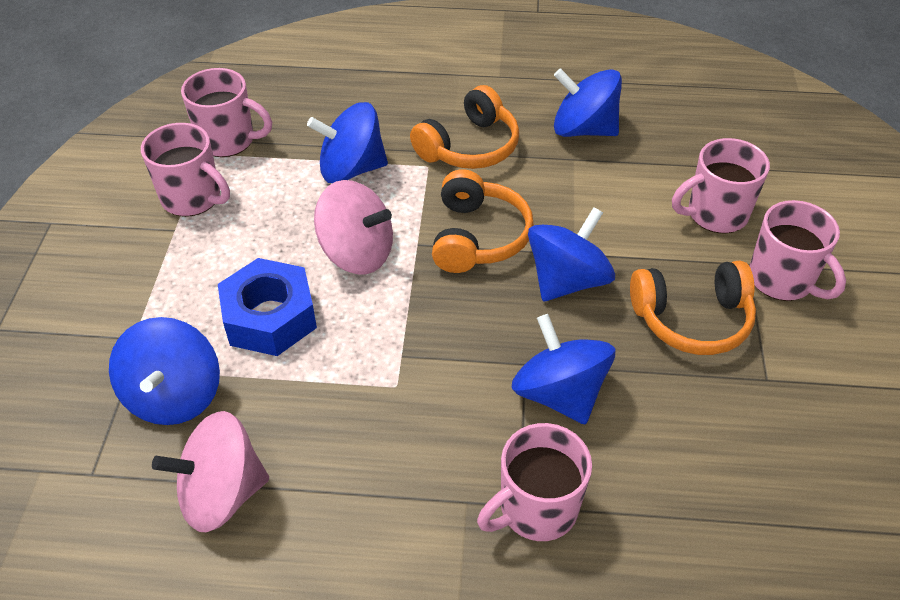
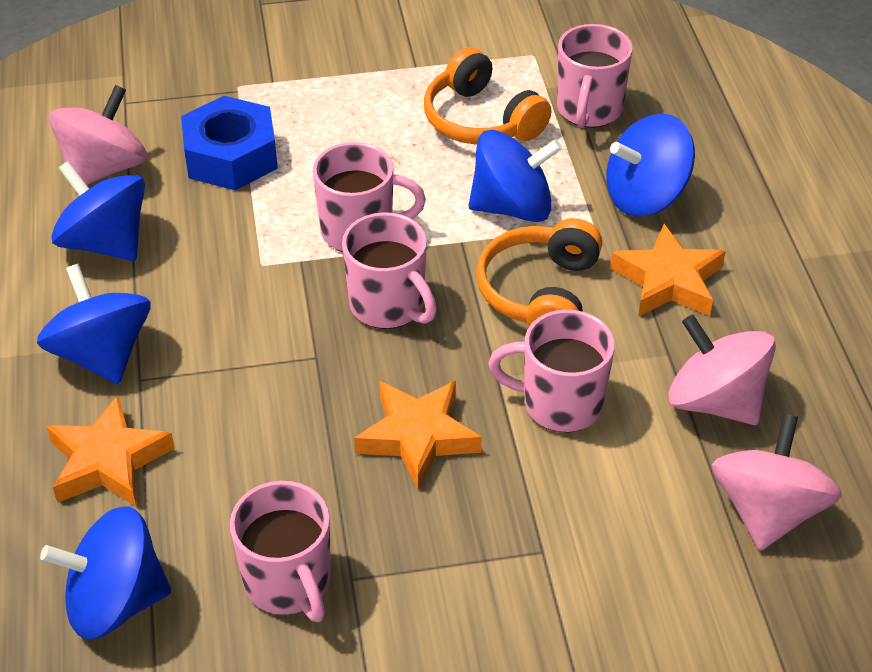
orange headphones: [410,85,519,169] [432,169,534,273] [630,261,756,355] = 3 -> [424,47,551,144] [476,218,602,327] = 2
orange star: none = 0 -> [46,395,175,506] [354,381,482,489] [610,224,726,317] = 3
pink spinning top: [152,411,269,532] [314,180,393,274] = 2 -> [48,85,148,189] [669,315,776,425] [712,414,842,551] = 3

